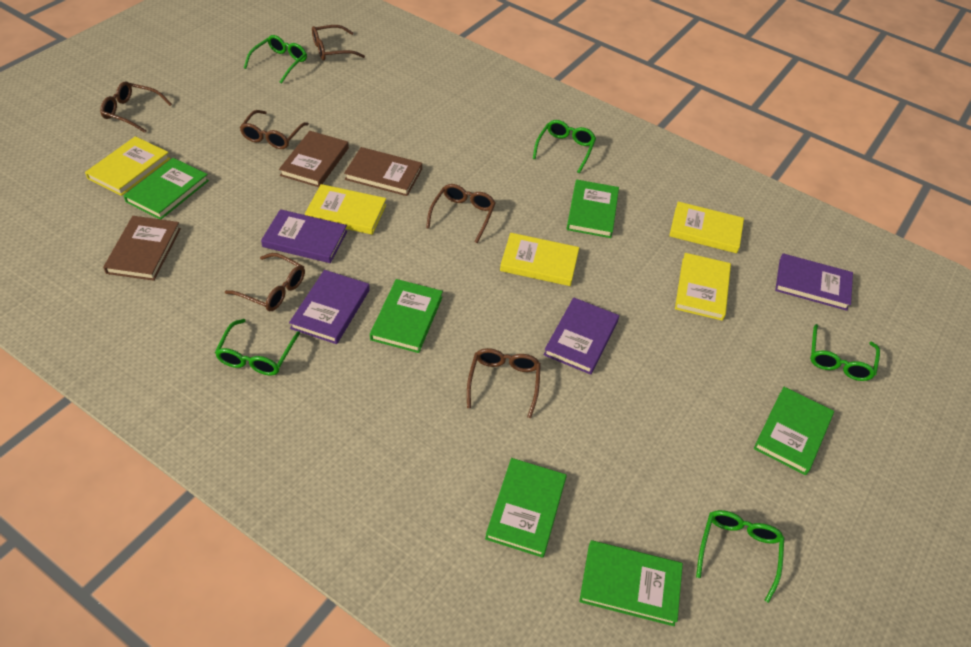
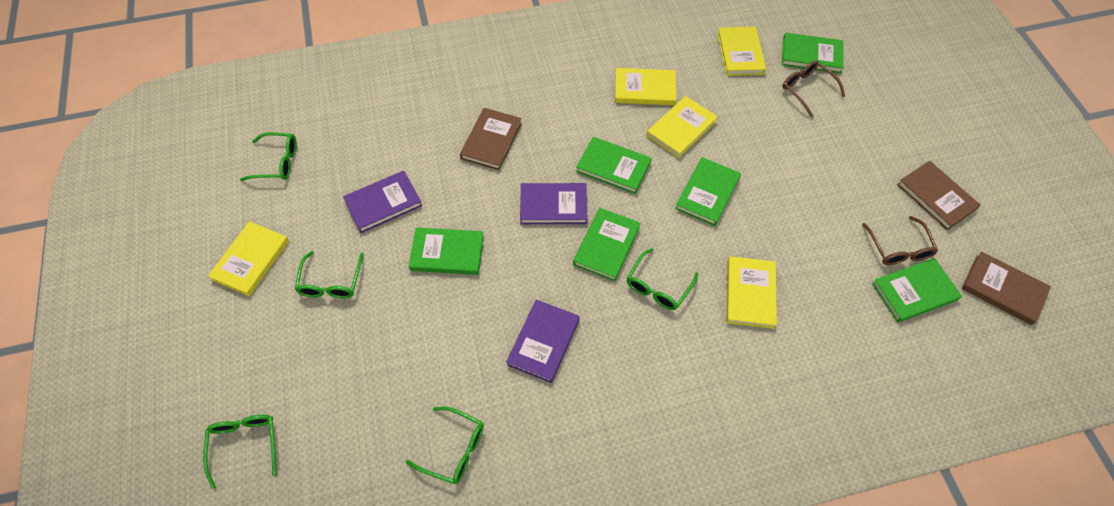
brown glasses: [100,81,172,133] [225,253,305,311] [240,110,309,149] [312,25,365,61] [426,184,496,243] [467,348,541,418] = 6 -> [782,60,845,118] [862,216,938,265] = 2
purple book: [261,209,347,263] [289,270,370,344] [544,297,619,375] [775,253,853,311] = 4 -> [343,171,422,233] [506,300,580,383] [520,183,587,224] = 3

